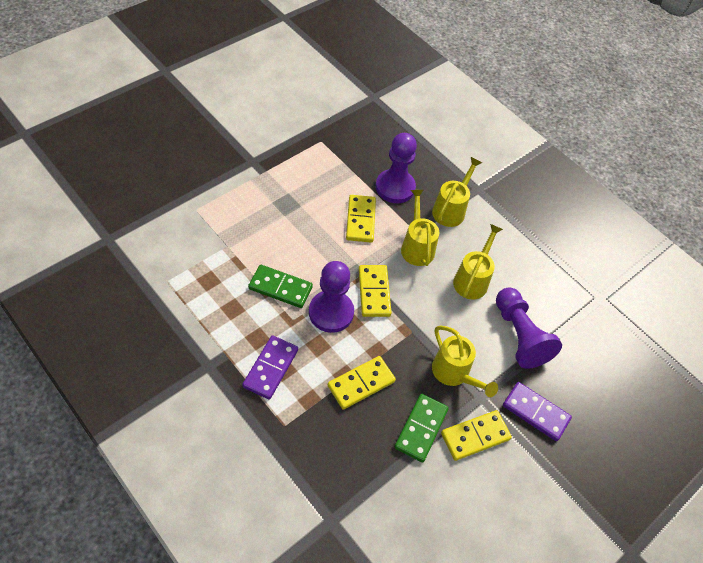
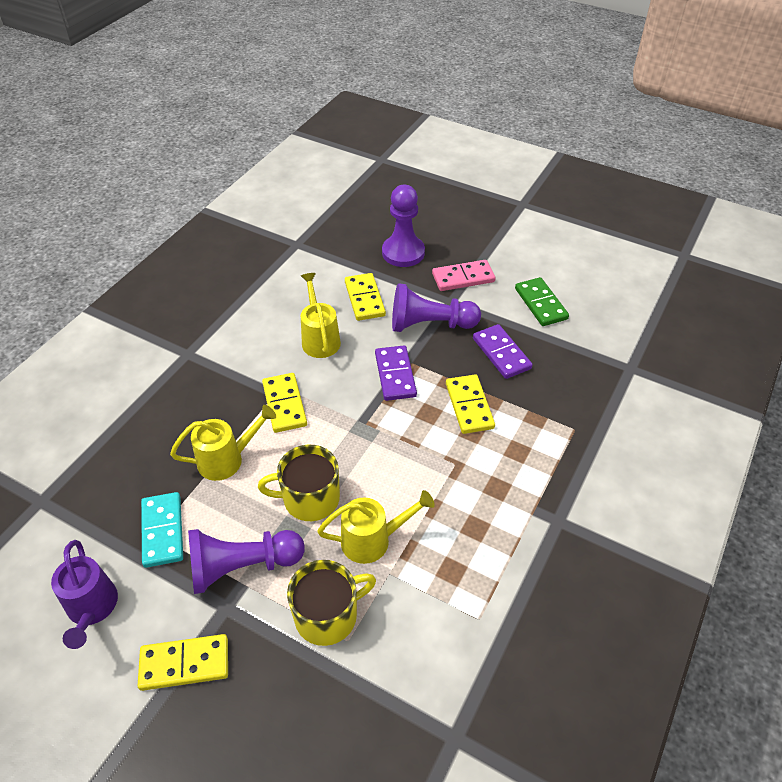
green domino: [248,265,313,308] [395,394,449,462] = 2 -> [515,277,569,326] = 1
pink domino: none = 0 -> [432,260,496,291] = 1
purple watering can: none = 0 -> [51,540,118,649] = 1
turquoise domino: none = 0 -> [141,492,183,568] = 1
yellow mug: none = 0 -> [258,445,340,521] [287,560,376,646] = 2
yellow watering can: [401,190,439,266] [432,157,482,227] [432,326,498,397] [453,224,503,299] = 4 -> [170,405,276,481] [301,273,341,358] [317,490,435,564] = 3

